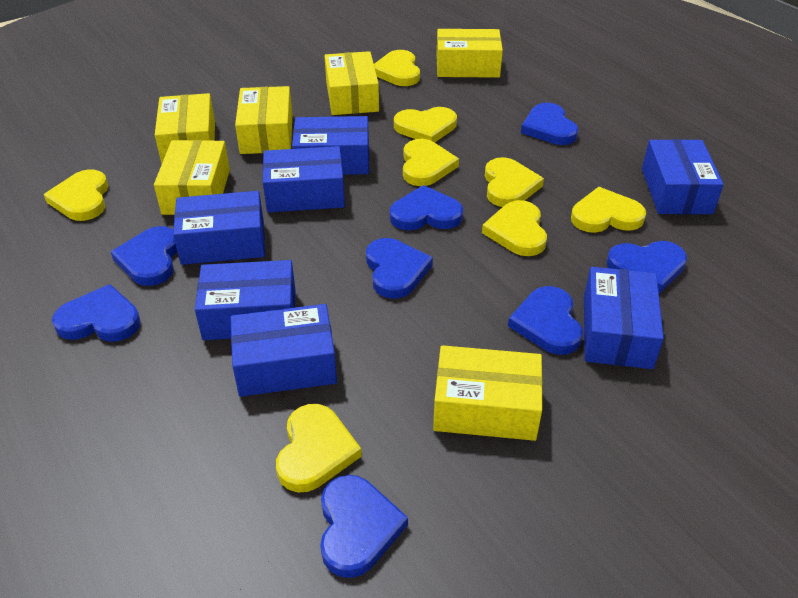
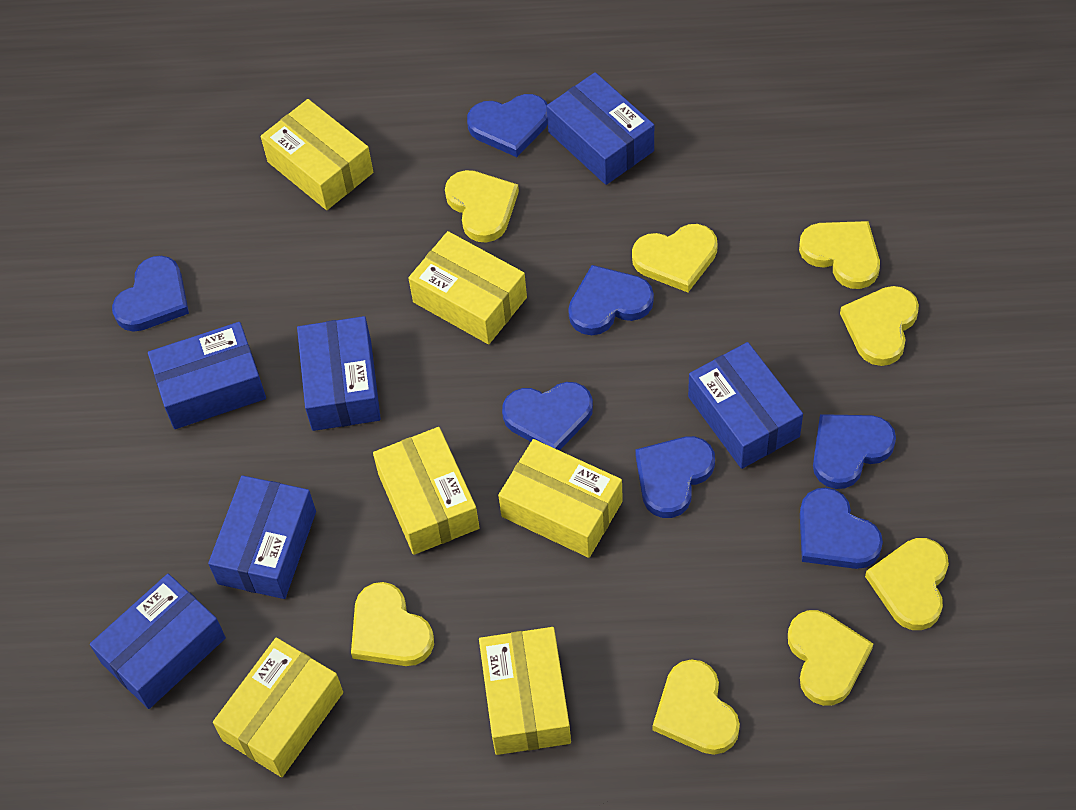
blue box: [173,191,265,265] [195,260,296,340] [230,304,337,397] [263,146,345,212] [292,116,369,175] [584,267,664,369] [642,139,724,214] = 7 -> [90,574,226,709] [148,322,266,429] [208,475,316,599] [297,316,381,431] [546,72,654,185] [688,342,803,469] = 6
blue heart: [52,284,141,342] [111,226,177,286] [320,475,408,578] [366,238,433,299] [390,185,463,230] [508,286,583,355] [521,103,578,145] [607,241,687,293] = 8 -> [112,256,189,332] [467,94,548,157] [502,382,593,451] [568,265,654,335] [635,436,715,518] [800,488,883,569] [813,414,896,489] = 7

